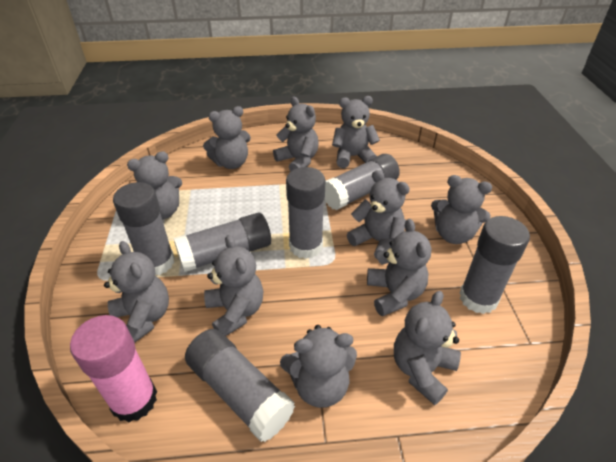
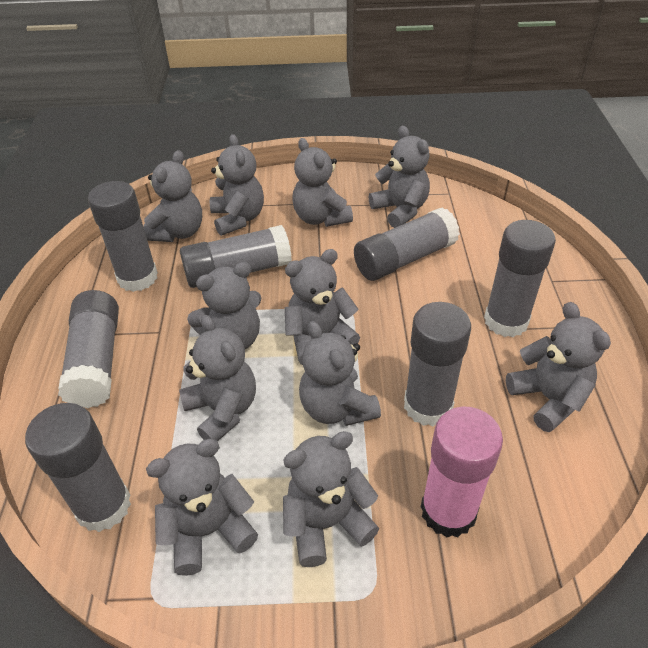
grey glue stick: [113,182,174,275] [174,212,271,272] [185,329,295,442] [286,167,326,259] [325,154,400,210] [460,216,530,314] = 6 -> [25,403,131,532] [58,290,119,408] [88,181,158,292] [180,225,292,288] [354,207,460,281] [404,302,471,426] [484,220,556,337] = 7

